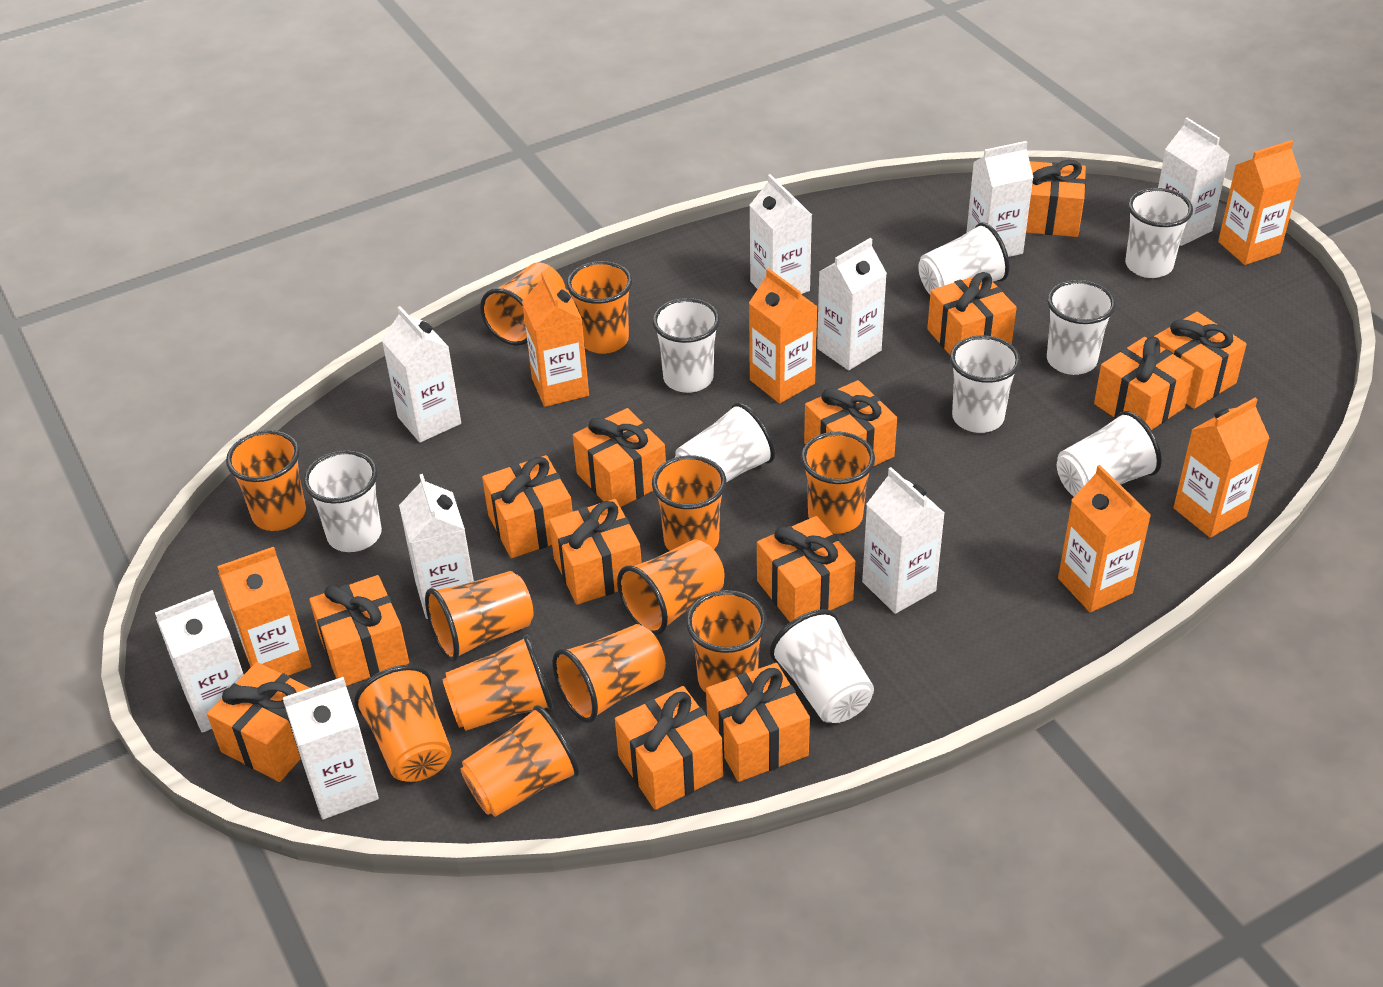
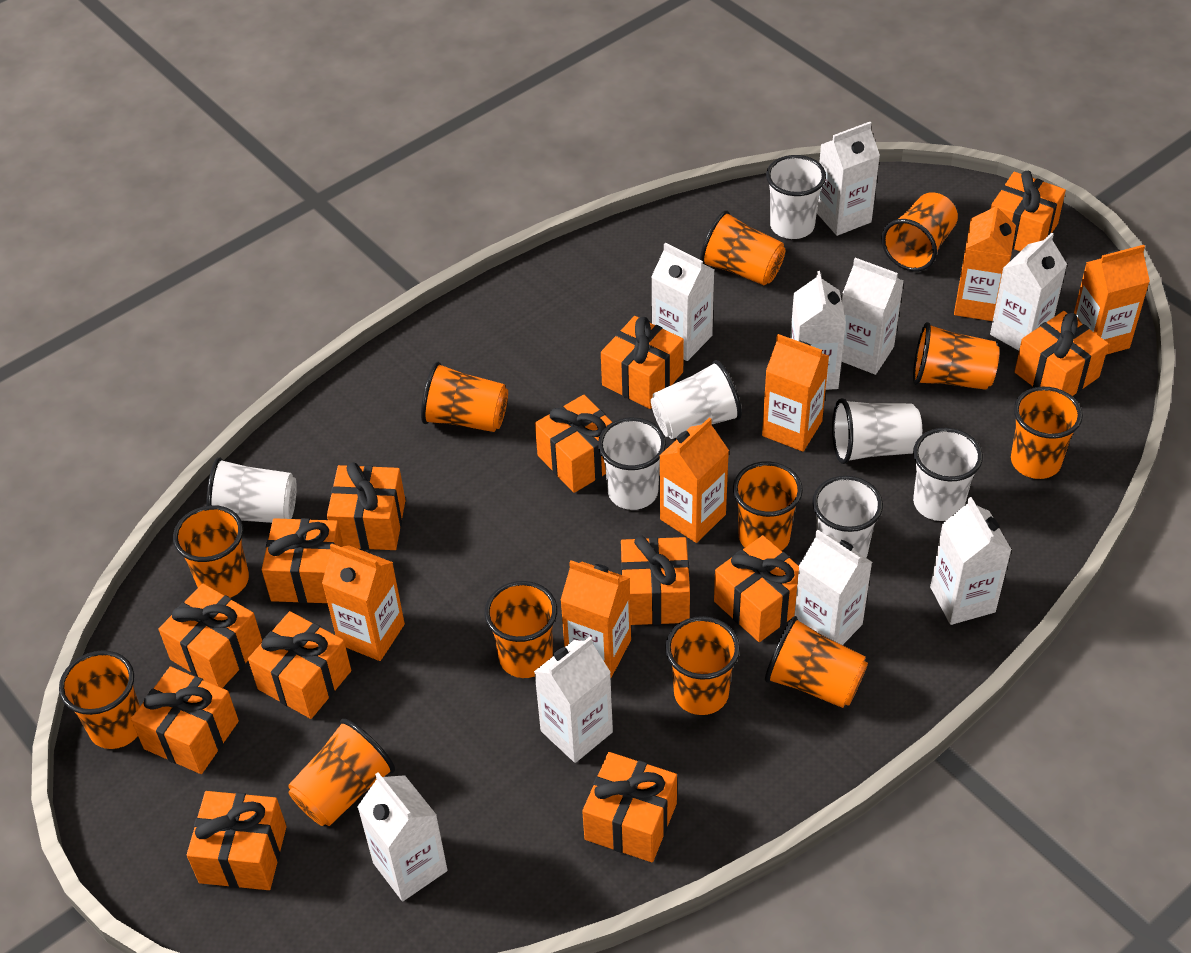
white cup: [303,450,382,552] [652,298,720,393] [675,402,775,483] [769,609,874,723] [918,222,1010,294] [950,335,1021,433] [1047,280,1116,375] [1057,411,1162,497] [1125,188,1193,278] = 9 -> [206,458,297,523] [598,417,666,510] [651,360,742,439] [766,155,826,239] [812,476,883,558] [832,398,922,464] [913,428,983,521] = 7

